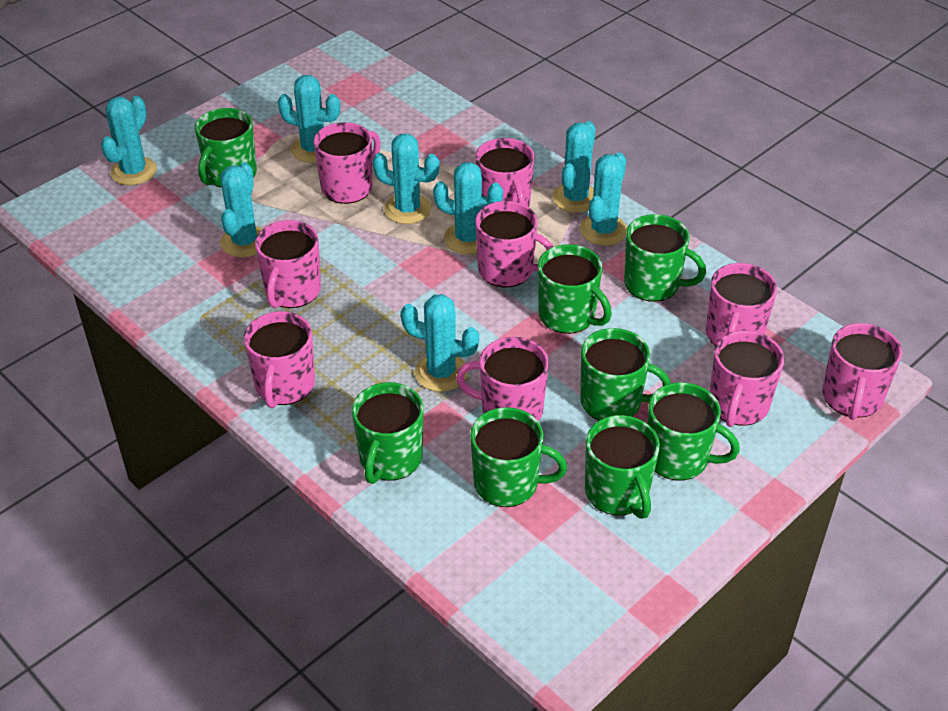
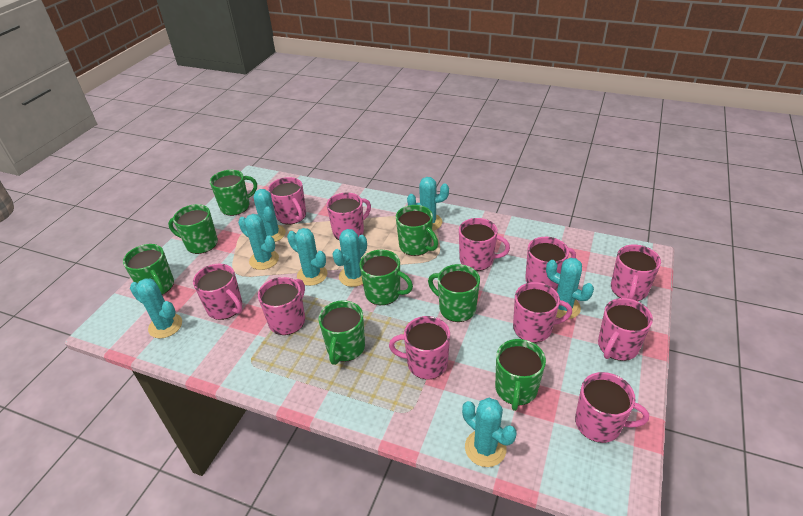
pink mug: [244,311,315,408] [255,220,321,308] [314,122,381,204] [456,337,549,421] [475,201,553,287] [476,138,535,207] [706,263,777,346] [710,331,784,427] [822,323,902,420] = 9 -> [193,264,243,320] [258,277,305,335] [268,177,306,224] [327,192,371,240] [389,316,450,379] [459,218,510,271] [513,282,572,343] [525,237,576,290] [575,372,649,443] [598,298,653,361] [611,245,661,301] = 11

